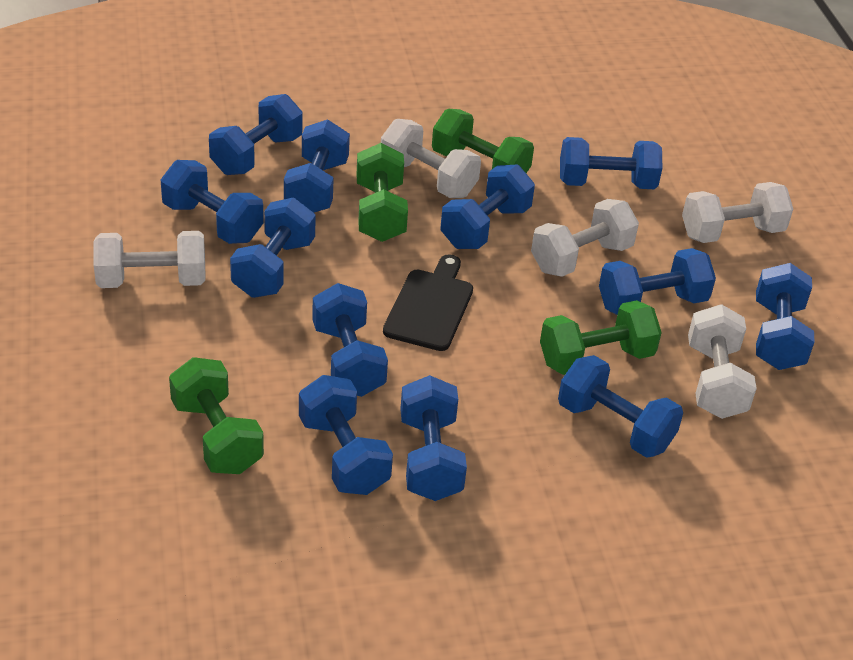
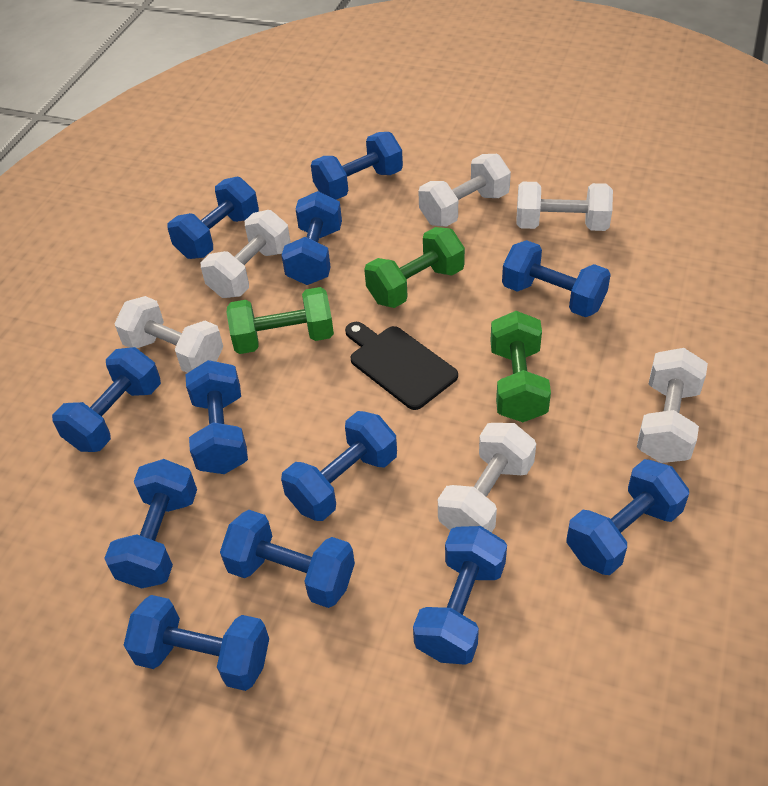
green dumbbell: [169,357,264,474] [357,143,408,242] [432,109,534,173] [540,300,662,375] = 4 -> [227,287,334,354] [364,227,465,308] [490,311,551,422] = 3
white dumbbell: [93,231,206,288] [381,119,481,198] [531,199,639,277] [682,182,793,243] [688,304,757,419] = 5 -> [114,296,223,373] [201,210,291,298] [418,154,511,227] [438,423,536,533] [516,182,613,231] [637,348,708,463] = 6

